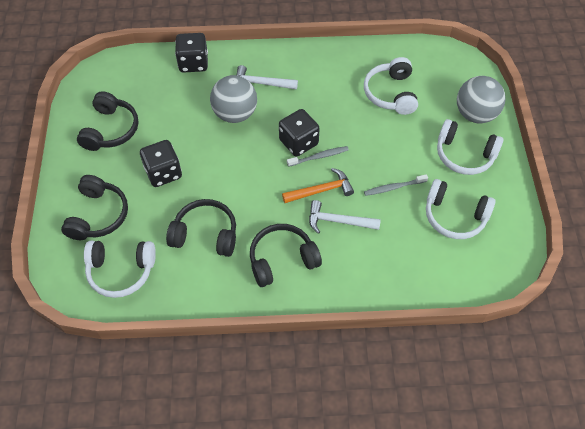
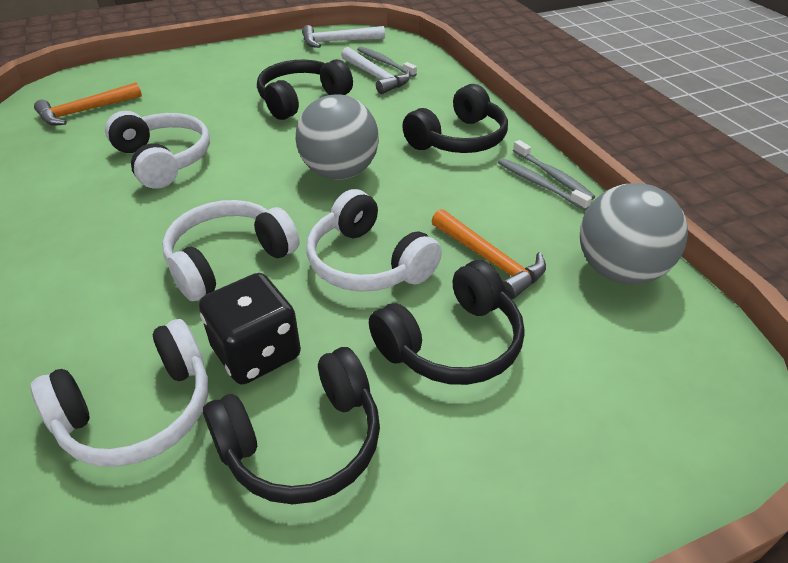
black dice: [140,140,182,187] [175,33,208,73] [279,109,320,156] = 3 -> [199,273,301,385] = 1
grey toothbrush: [287,146,349,167] [364,174,428,196] = 2 -> [357,46,417,77] [498,158,592,210] [513,140,595,200] = 3
orange hammer: [282,168,354,203] = 1 -> [34,82,142,126] [432,209,546,299] = 2

